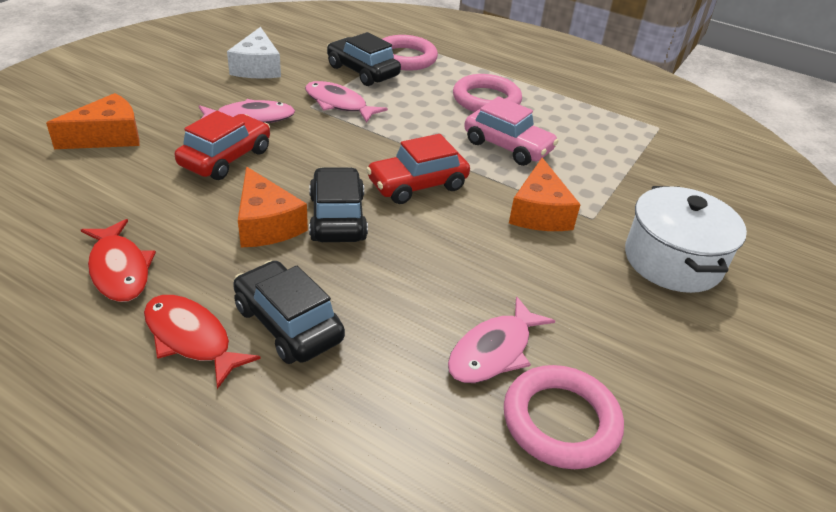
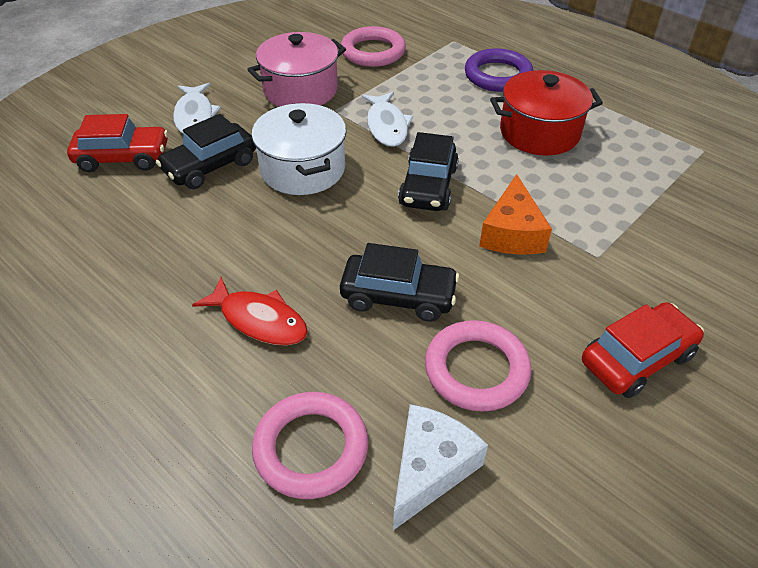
orange cheese: [46,93,140,149] [238,167,308,247] [509,158,581,231] = 3 -> [479,174,552,255] = 1
pink car: [464,96,559,166] = 1 -> none = 0
pink fish: [199,99,295,123] [305,81,388,123] [448,296,555,383] = 3 -> none = 0
pink pot: none = 0 -> [247,32,346,106] = 1
purple ring: none = 0 -> [465,48,533,92] = 1
red fish: [81,219,156,302] [144,295,261,389] = 2 -> [192,277,308,346] = 1
red pot: none = 0 -> [490,70,603,155] = 1
white fish: none = 0 -> [173,83,221,134] [362,92,413,147] = 2

